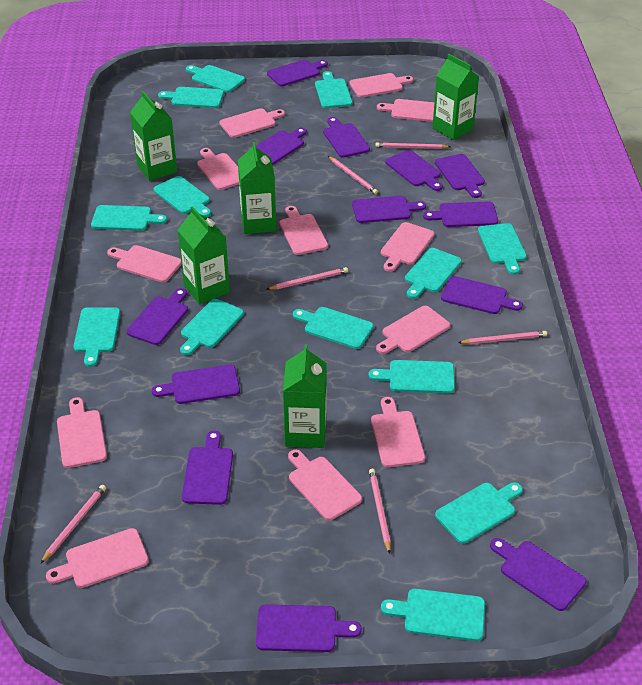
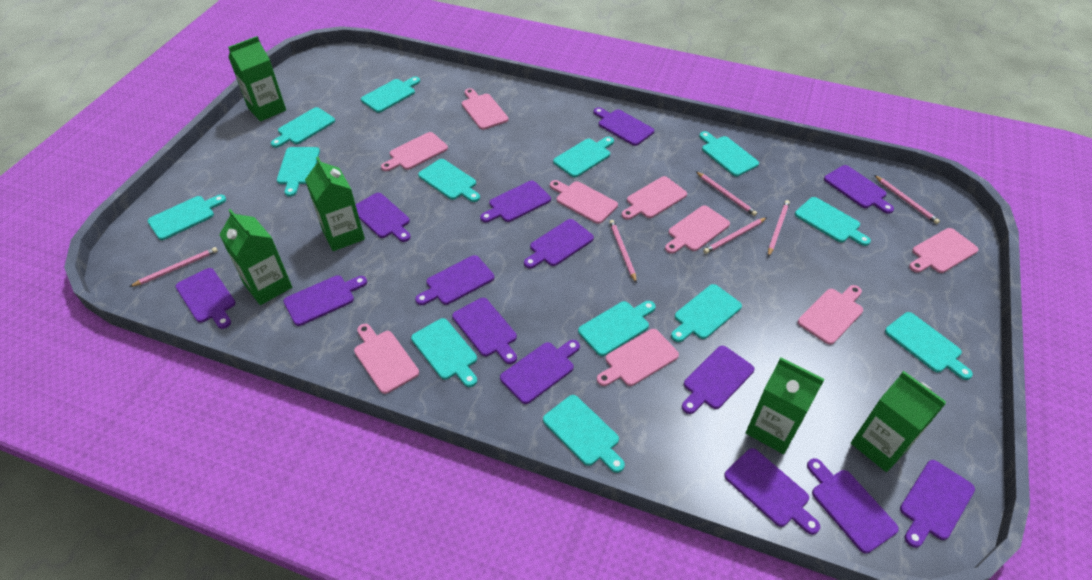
pink cutting board: [46,528,149,588] [57,397,107,468] [107,245,182,283] [197,148,239,190] [219,108,285,138] [279,206,328,255] [288,450,362,521] [349,73,413,98] [371,397,425,467] [376,306,450,354] [377,99,434,122] [381,222,435,272] = 12 -> [354,324,419,394] [381,132,448,171] [462,88,509,130] [550,180,618,224] [597,329,679,386] [622,176,687,220] [665,205,730,254] [798,285,863,345] [909,228,979,273] = 9
purple cutting board: [127,288,188,345] [152,365,240,404] [182,431,233,505] [255,128,307,165] [256,604,362,652] [267,60,328,86] [323,117,370,158] [352,196,426,223] [385,150,443,191] [423,201,498,227] [435,154,485,198] [441,276,523,314] [490,538,586,611] = 13 -> [175,268,235,329] [283,275,367,326] [355,193,411,242] [415,255,494,305] [452,298,517,364] [480,181,551,223] [500,340,580,404] [524,219,594,269] [593,107,654,146] [682,346,754,414] [724,448,820,535] [807,458,899,554] [824,165,894,214] [900,460,975,548] = 14

